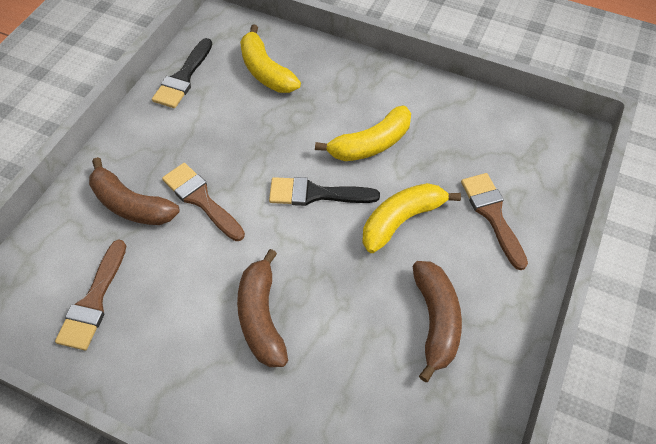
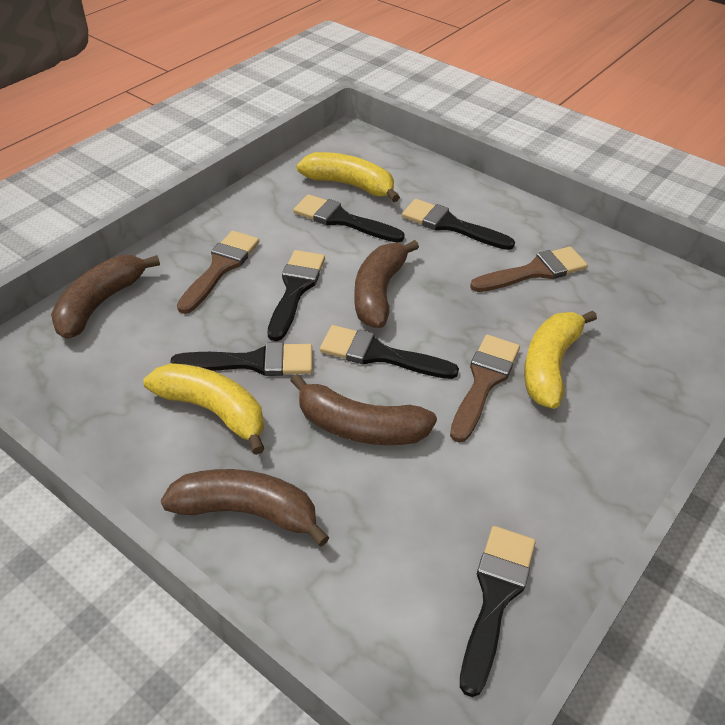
black brush: [152,38,212,108] [269,177,380,206] = 2 -> [170,342,312,376] [268,250,325,341] [293,194,405,243] [320,325,459,379] [402,199,515,250] [460,526,536,697] = 6
brown banana: [89,157,180,225] [237,249,288,367] [413,261,462,382] = 3 -> [51,255,160,339] [161,469,330,547] [290,374,437,445] [354,240,419,328] = 4

